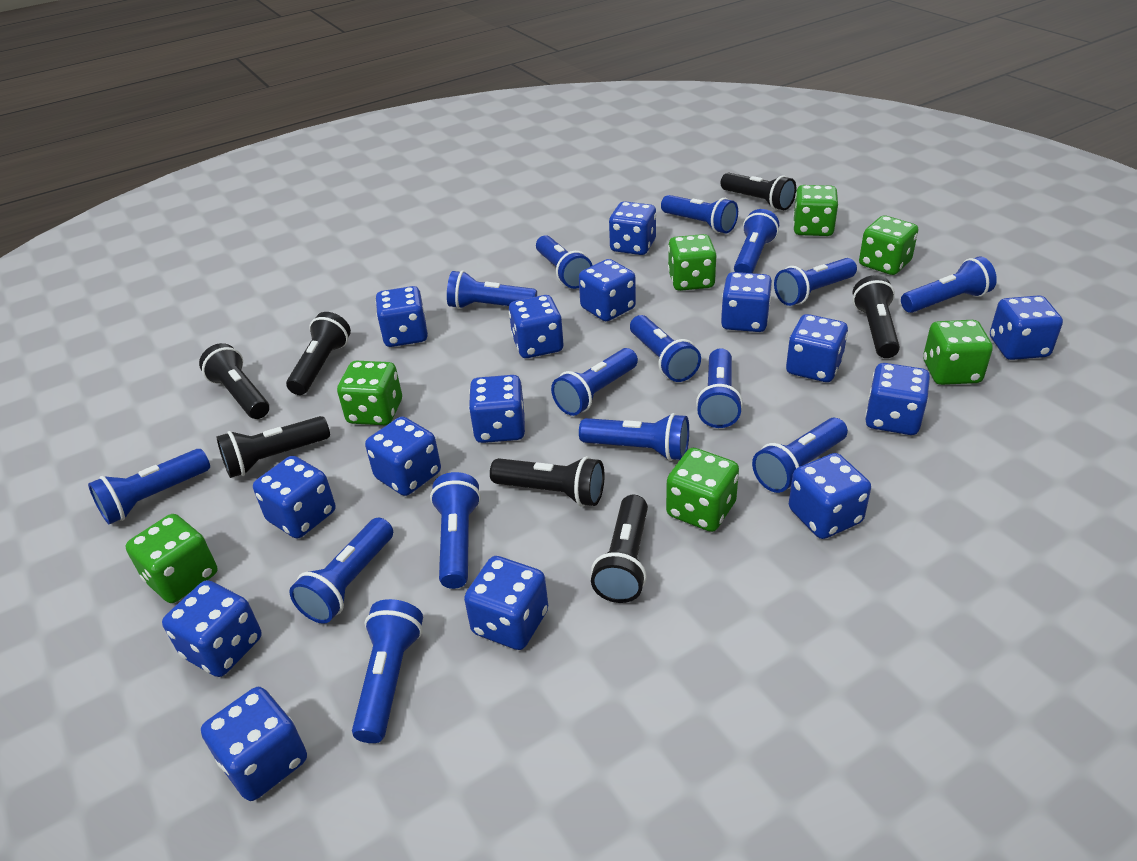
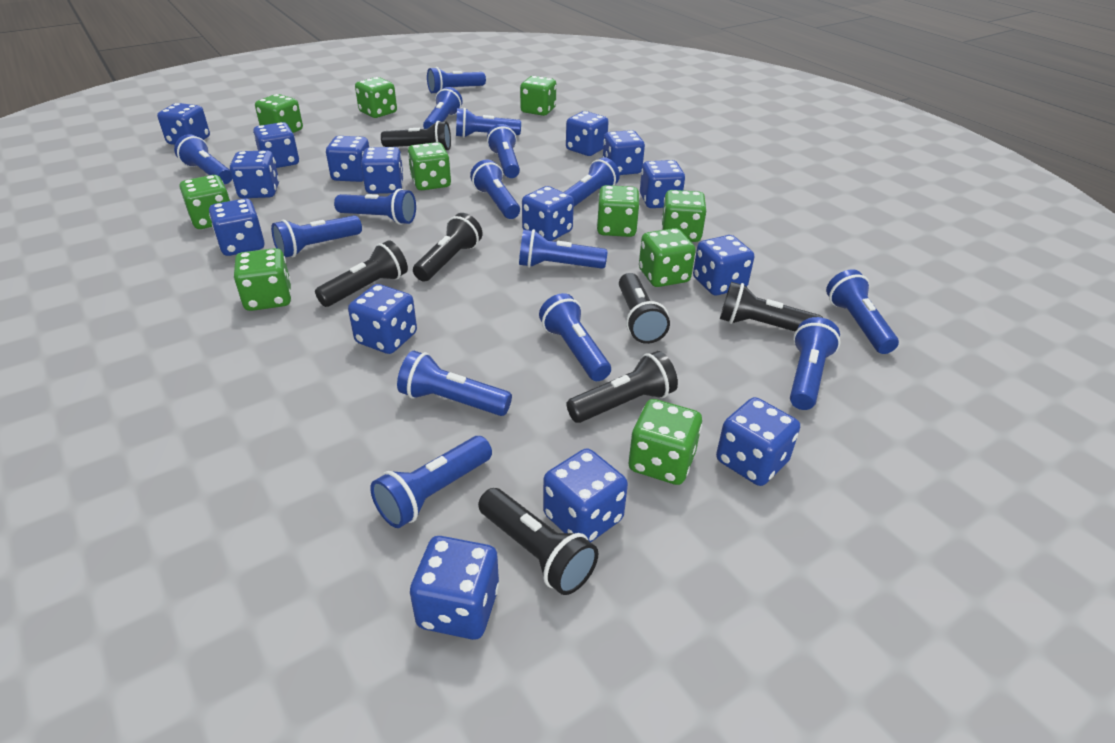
green dice: [126,514,218,603] [337,361,402,425] [666,448,739,532] [668,234,717,291] [793,185,838,236] [859,216,918,275] [923,320,993,385] = 7 -> [180,175,230,229] [234,248,291,311] [255,94,303,133] [355,77,397,118] [408,142,451,190] [520,76,556,116] [597,185,640,237] [629,399,702,485] [639,228,696,287] [662,190,706,242] = 10

